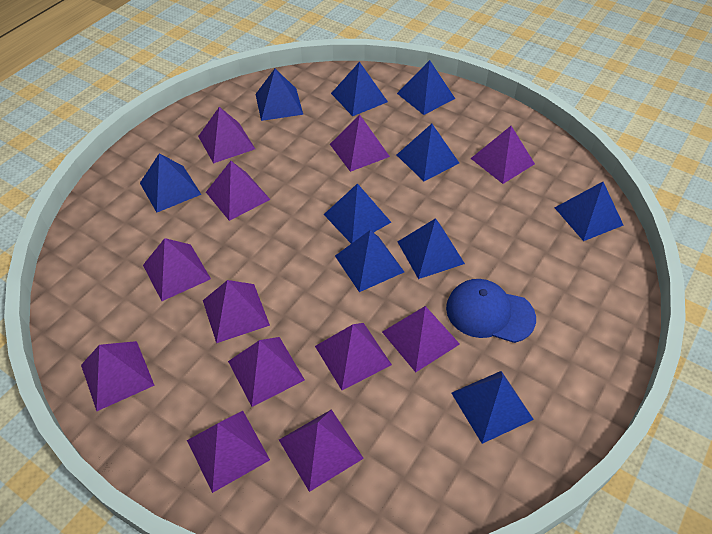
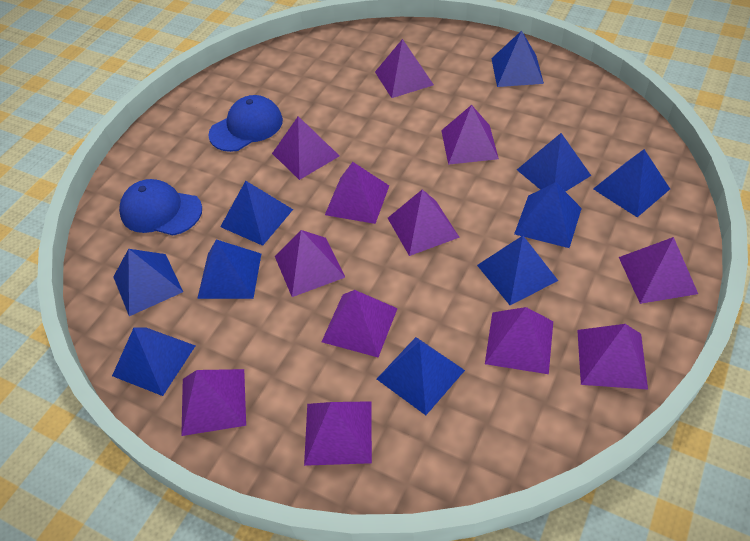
blue cap: [446,279,536,343] = 1 -> [119,179,202,236] [208,95,283,152] = 2

